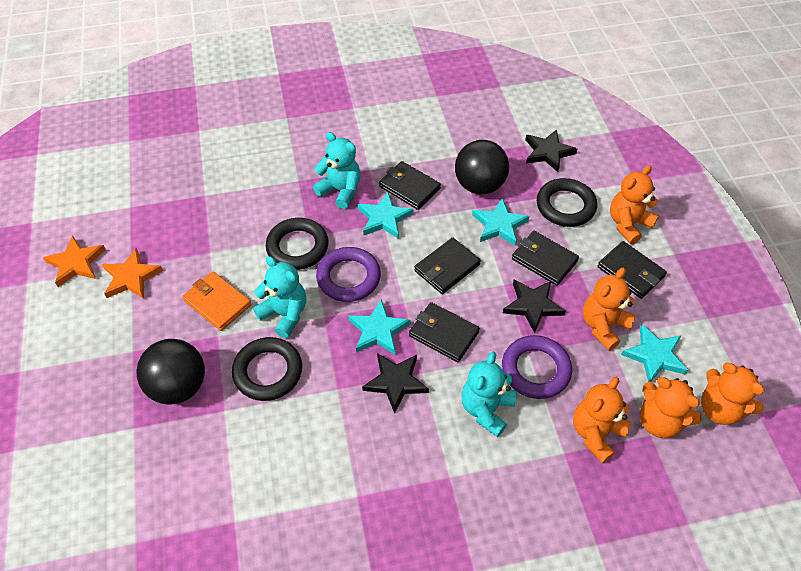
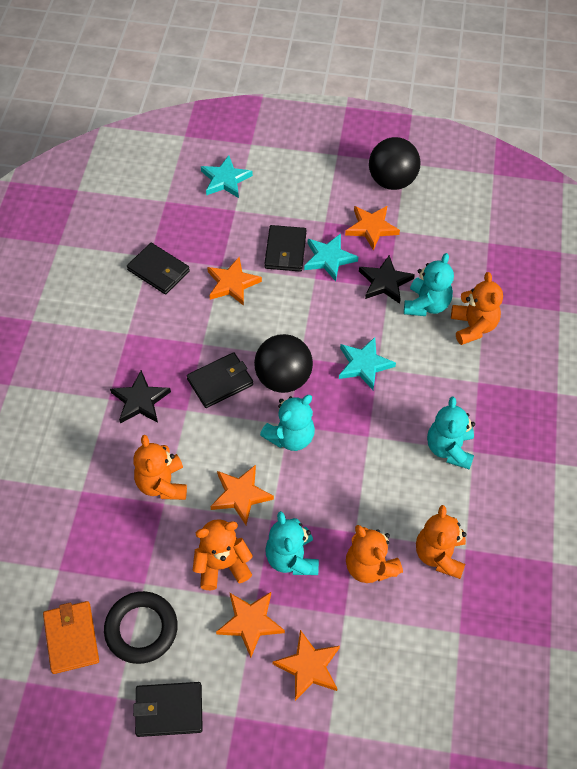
black ring: [232,337,302,401] [266,218,329,270] [537,178,597,227] = 3 -> [104,591,178,664] = 1
black star: [362,353,429,414] [503,280,566,333] [525,129,577,172] = 3 -> [110,370,171,424] [359,255,415,304] = 2
black wallet: [379,161,441,210] [409,302,480,362] [414,237,481,294] [512,231,579,286] [597,241,667,299] = 5 -> [127,243,190,294] [133,682,203,737] [187,352,253,408] [264,225,306,272] = 4
orange star: [43,235,106,287] [102,248,163,299] = 2 -> [207,257,262,306] [210,465,274,525] [216,592,285,658] [272,630,340,701] [345,206,400,250] = 5
purple ring: [316,247,381,302] [502,335,572,399] = 2 -> none = 0
turquoise star: [348,299,410,355] [358,192,414,239] [472,198,529,246] [621,324,688,382] = 4 -> [201,155,253,198] [304,234,358,281] [339,337,396,390] = 3
turquoise teddy bear: [253,256,306,338] [313,132,361,209] [461,352,516,437] = 3 -> [260,395,315,451] [265,511,319,575] [404,253,454,316] [427,396,475,469] = 4

